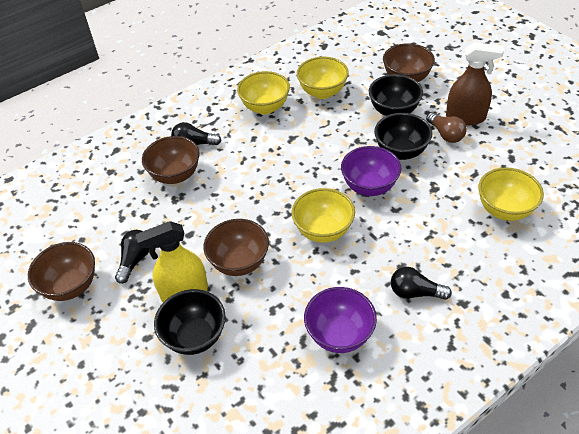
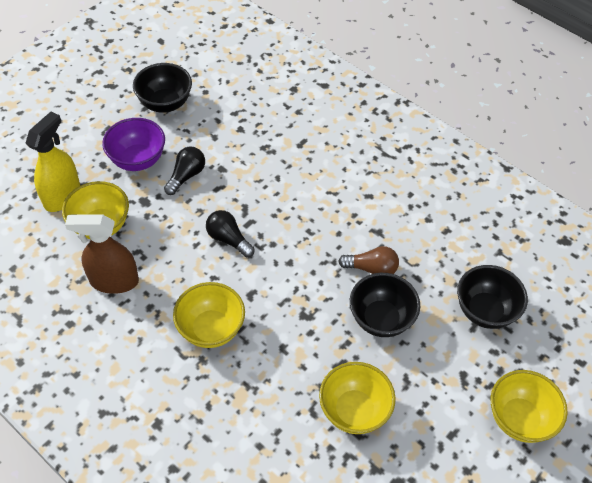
black light bulb: [115,230,149,284] [171,122,221,145] [391,267,452,300] = 3 -> [164,147,205,195] [206,210,255,257] = 2
brown bowl: [28,242,95,301] [142,136,200,184] [203,219,269,276] [383,43,435,82] = 4 -> none = 0
purple bowl: [304,287,377,353] [341,146,401,196] = 2 -> [102,118,165,171] = 1

